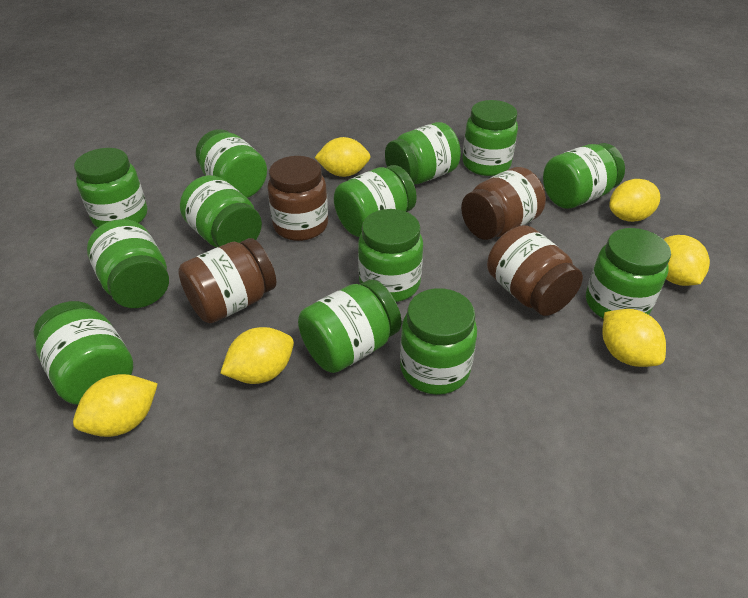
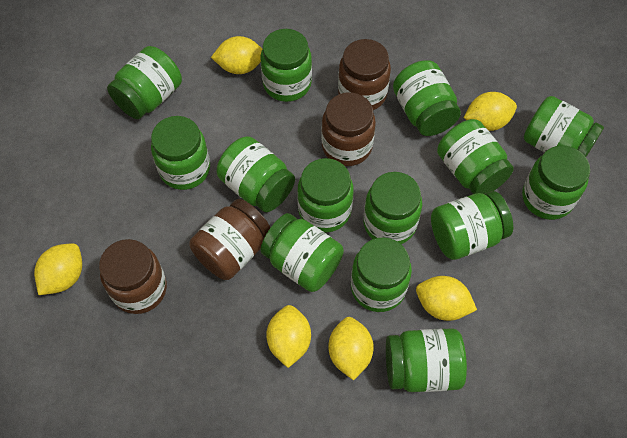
green jar: [34,301,133,405] [74,148,147,228] [87,219,169,308] [180,175,262,247] [196,129,267,198] [298,279,402,373] [334,165,417,237] [358,209,423,302] [385,122,461,184] [400,288,477,395] [462,100,518,176] [543,143,625,209] [586,228,671,319] = 13 -> [107,46,182,119] [151,116,210,190] [217,136,295,212] [260,29,312,102] [260,213,344,292] [297,158,354,233] [351,237,412,312] [363,172,422,244] [386,328,467,392] [393,60,461,136] [431,191,513,260] [437,119,514,194] [522,145,590,220] [524,96,604,157] = 14

